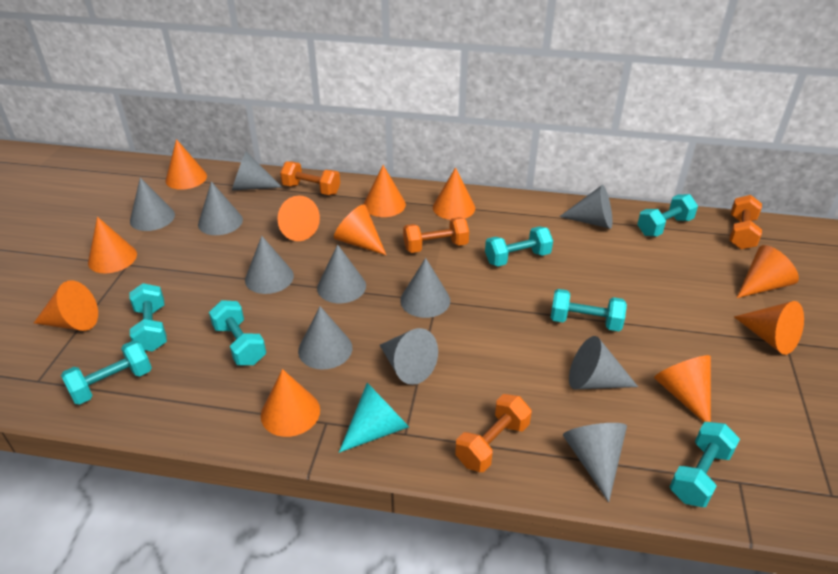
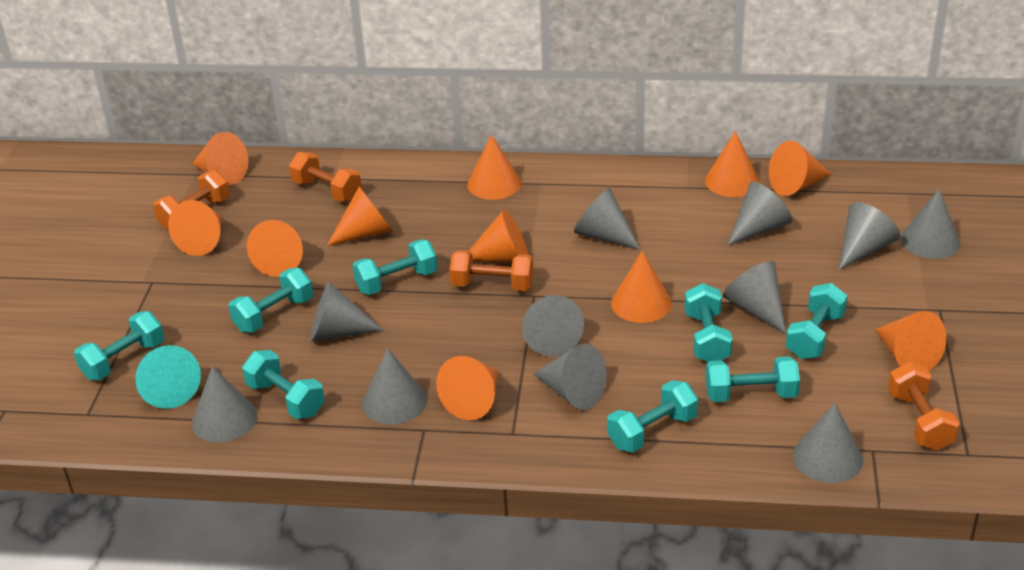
turquoise dumbbell: [61,340,152,405] [129,283,167,352] [209,300,266,365] [485,226,553,266] [551,289,627,331] [637,194,698,236] [670,422,740,507] = 7 -> [74,311,164,380] [228,268,313,333] [242,350,325,419] [352,239,437,295] [607,380,698,453] [684,283,733,362] [706,356,800,402] [786,283,848,359] = 8

